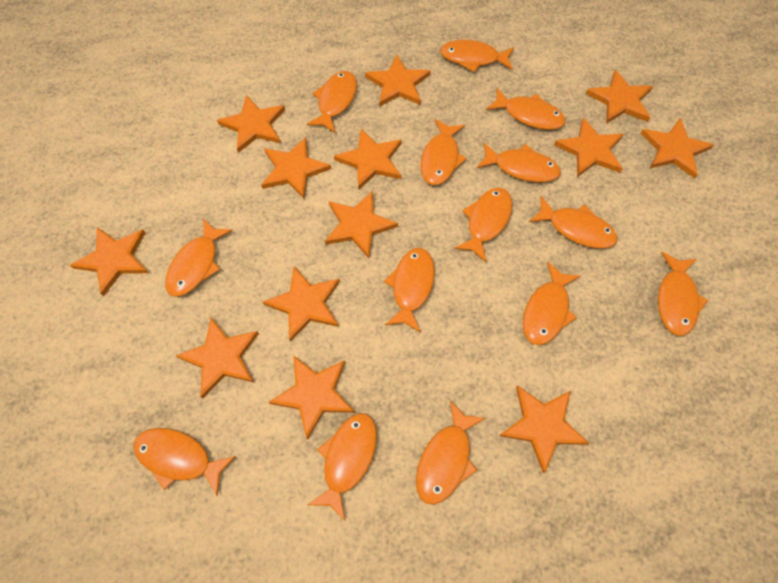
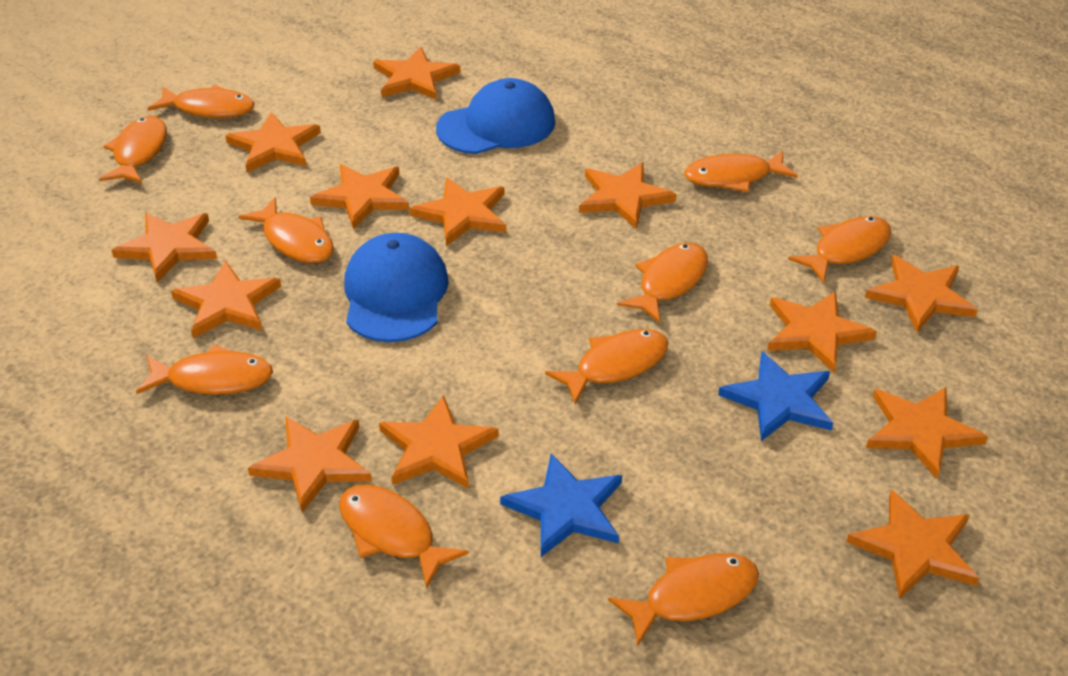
blue cap: none = 0 -> [344,233,449,342] [436,78,555,154] = 2
blue star: none = 0 -> [500,453,622,557] [718,352,833,441] = 2
orange fish: [133,428,236,496] [165,219,233,297] [307,71,357,133] [308,413,377,521] [384,248,435,333] [416,401,486,505] [420,119,467,185] [440,40,514,73] [454,188,513,262] [477,143,561,182] [486,88,566,130] [523,262,581,345] [529,196,617,248] [658,252,708,336] = 14 -> [99,116,167,183] [136,344,273,395] [147,85,254,118] [238,198,334,263] [339,484,469,589] [545,329,668,404] [608,553,759,646] [617,243,708,323] [684,151,798,192] [788,216,891,283] = 10

